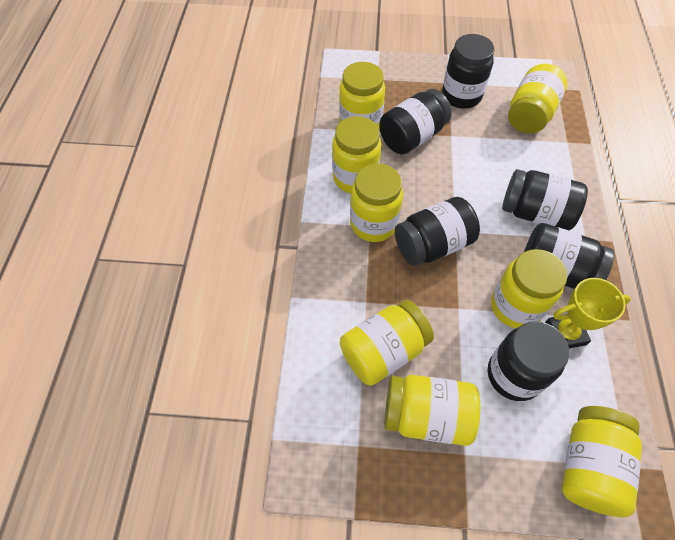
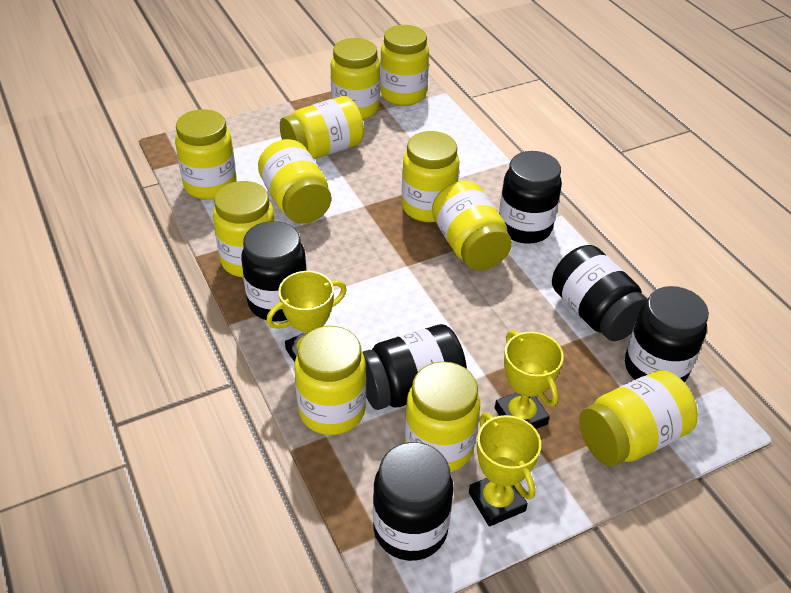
yellow jar: [332,116,381,193] [339,62,385,128] [340,300,434,386] [350,163,403,242] [385,375,480,446] [491,249,567,328] [508,64,567,134] [562,406,642,517] = 8 -> [175,109,237,200] [213,181,275,277] [258,139,331,224] [280,96,364,159] [294,326,366,435] [331,38,380,120] [380,25,429,106] [402,131,459,222] [405,361,480,472] [432,181,512,271] [579,370,698,466] = 11
yellow trophy: [545,278,631,348] = 1 -> [266,271,347,362] [469,413,541,527] [495,330,564,429] = 3

